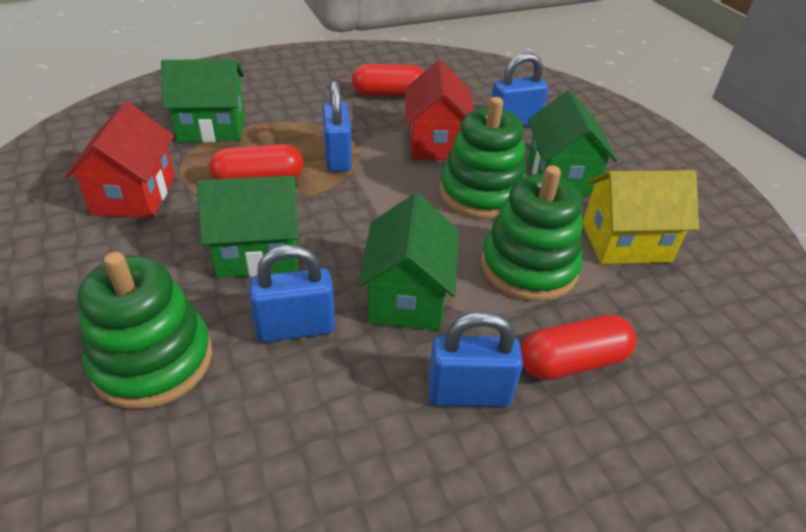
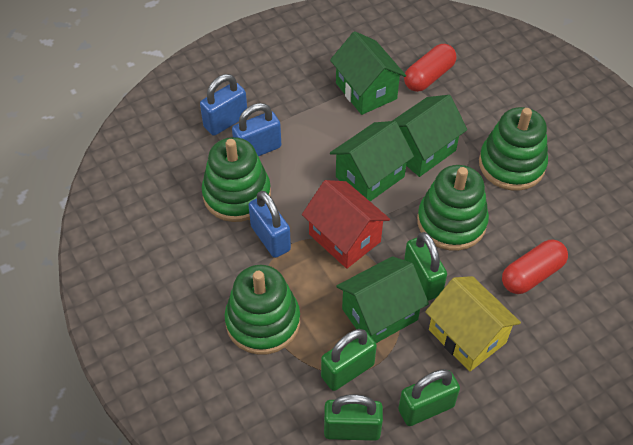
blue padlock: [249,245,335,342] [322,80,352,172] [428,311,523,407] [492,53,548,127] = 4 -> [200,74,247,136] [232,103,281,156] [249,191,291,258] = 3
green padlock: none = 0 -> [321,329,377,391] [324,394,383,441] [398,369,460,426] [404,232,447,301] = 4
green stacking toy: [77,252,212,409] [440,97,526,219] [481,165,583,301] = 3 -> [202,137,271,222] [225,265,300,355] [417,165,489,251] [479,107,548,191] = 4
red capsule: [209,144,303,179] [352,64,424,96] [521,315,636,380] = 3 -> [404,44,456,92] [502,240,568,294] = 2
red house: [64,102,175,218] [404,60,474,160] = 2 -> [302,180,390,269] = 1

